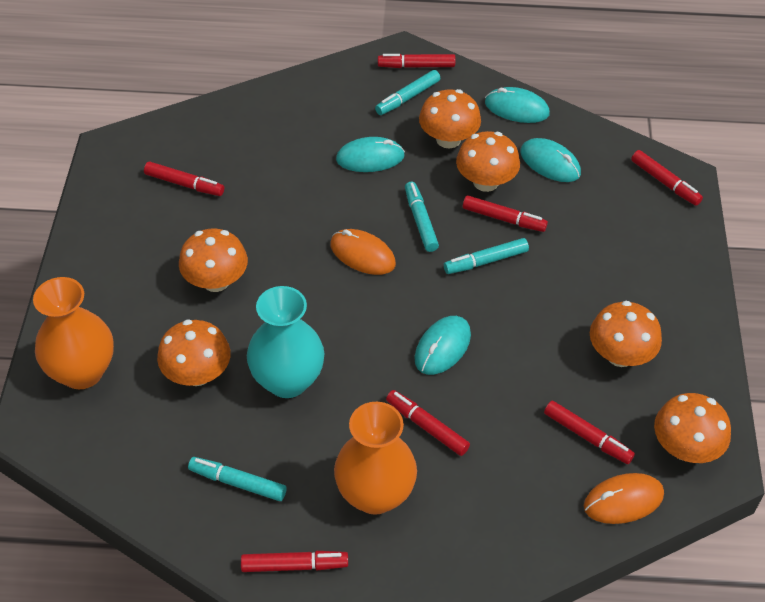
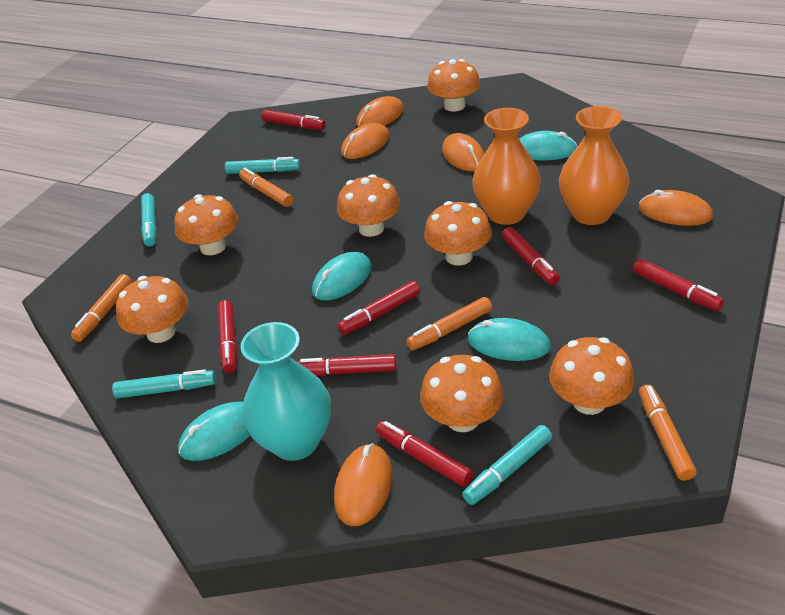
orange marker: none = 0 -> [71,274,132,342] [239,168,293,207] [406,297,492,351] [639,384,697,481] = 4
orange mouse: [330,229,396,275] [584,473,664,524] = 2 -> [334,443,393,526] [341,123,390,159] [356,96,404,127] [442,133,484,171] [639,190,713,226] = 5
orange mushroom: [157,320,231,386] [179,228,248,292] [419,89,481,148] [456,131,520,192] [590,301,662,367] [654,393,731,463] = 6 -> [116,276,188,343] [174,194,239,255] [337,174,400,237] [420,355,504,432] [424,201,492,265] [427,59,480,112] [549,337,635,415] = 7

